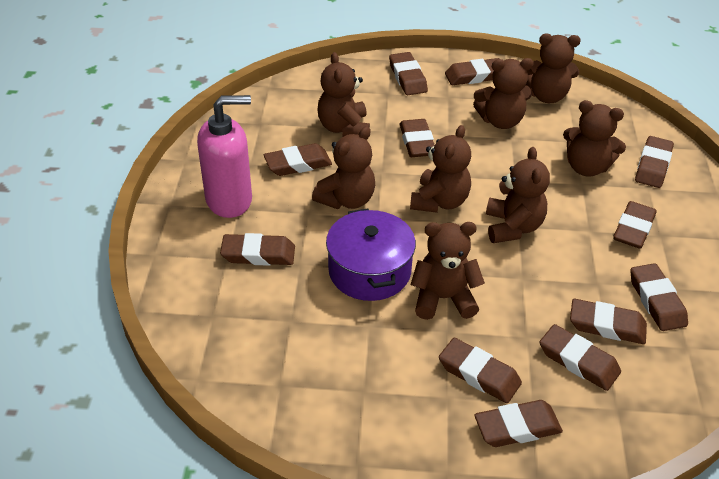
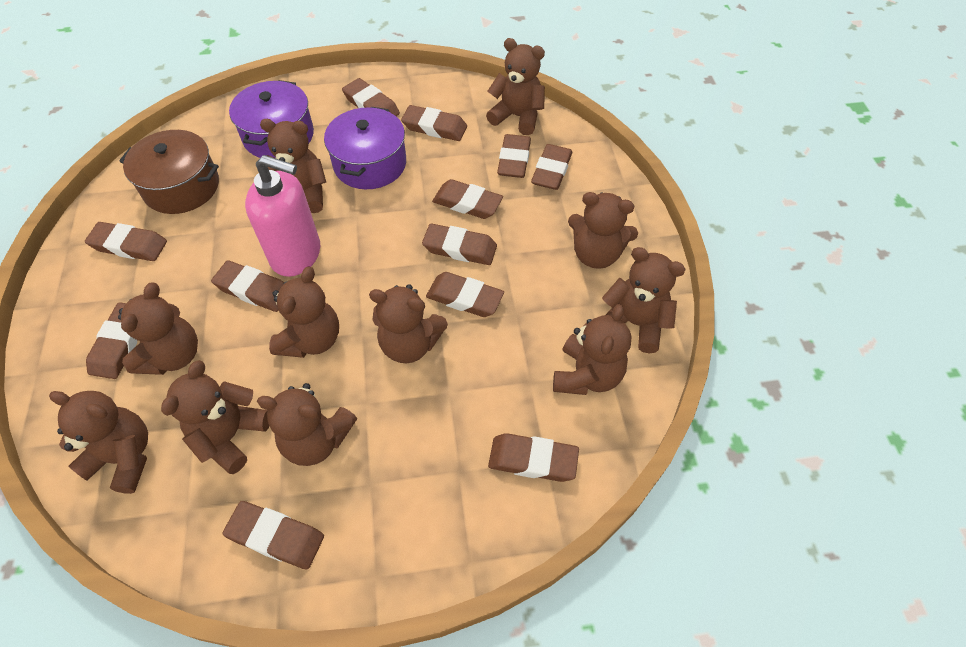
brown pot: none = 0 -> [119,130,219,214] = 1
brown teddy bear: [312,126,375,209] [317,52,370,137] [410,125,471,213] [410,222,485,320] [473,58,534,129] [486,147,550,243] [526,34,581,103] [563,100,626,177] = 8 -> [49,391,148,494] [118,282,198,375] [161,360,269,474] [257,383,357,466] [260,119,326,213] [269,267,339,358] [369,284,448,363] [486,38,545,135] [553,304,631,395] [568,192,638,269] [602,247,686,354] = 11
purple pot: [326,208,416,301] = 1 -> [229,80,314,158] [324,107,406,189] = 2

